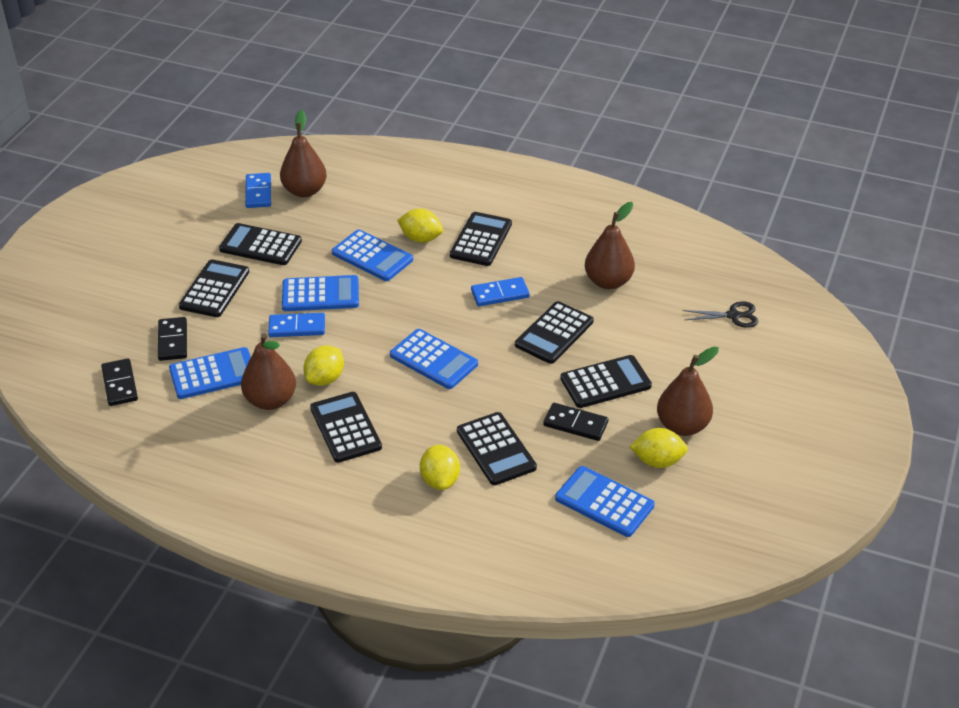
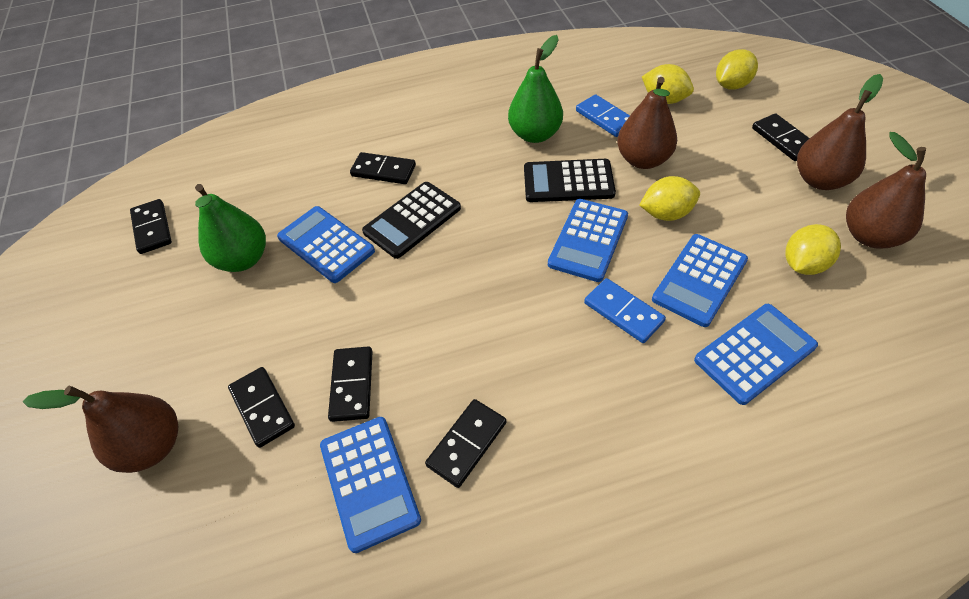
black calculator: [179,259,249,317] [219,223,302,265] [310,392,382,463] [450,212,512,266] [457,412,537,485] [515,301,594,364] [560,355,652,408] = 7 -> [362,182,461,259] [524,159,616,202] = 2
black domino: [101,358,138,406] [158,317,187,361] [543,403,608,441] = 3 -> [130,199,172,254] [228,367,295,448] [328,346,373,422] [350,152,416,184] [425,399,506,488] [752,113,810,161] = 6
black scissors: [683,301,758,328] = 1 -> none = 0
blue domino: [245,173,271,208] [268,313,325,337] [471,277,530,306] = 3 -> [576,94,630,137] [584,278,666,343] = 2
green pear: none = 0 -> [195,184,266,272] [508,35,563,143] = 2

